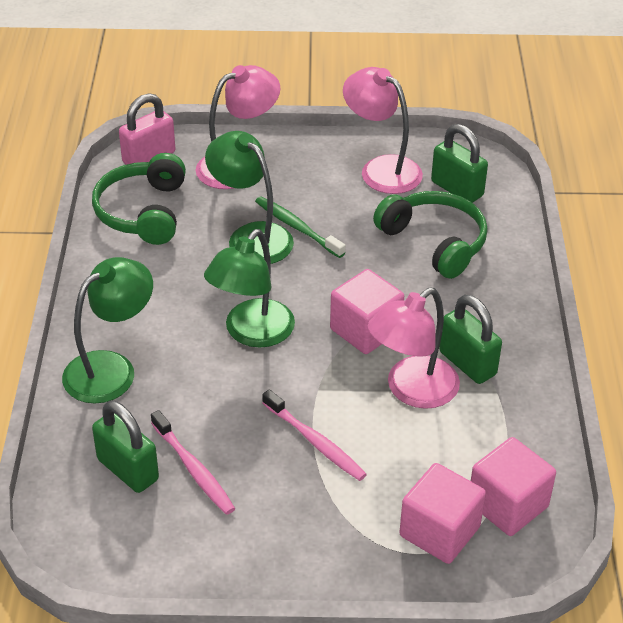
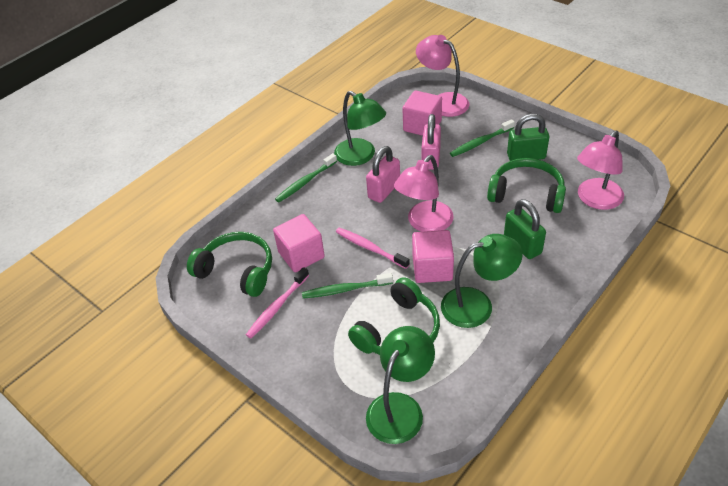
green headphones: [92,153,186,245] [373,191,488,279] = 2 -> [187,232,272,297] [348,277,440,355] [487,158,566,213] = 3
green padlock: [92,401,159,493] [431,124,488,203] [439,295,502,384] = 3 -> [504,199,546,259] [507,114,549,161] = 2
green toothbrush: [255,196,346,258] = 1 -> [275,153,337,202] [302,273,393,299] [450,119,515,157] = 3
pink padlock: [119,93,175,165] = 1 -> [366,146,400,203] [422,114,441,170] = 2

